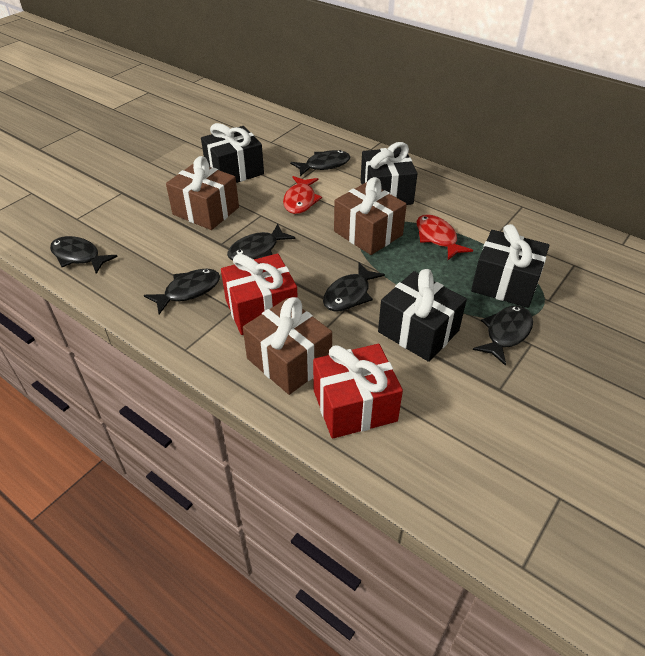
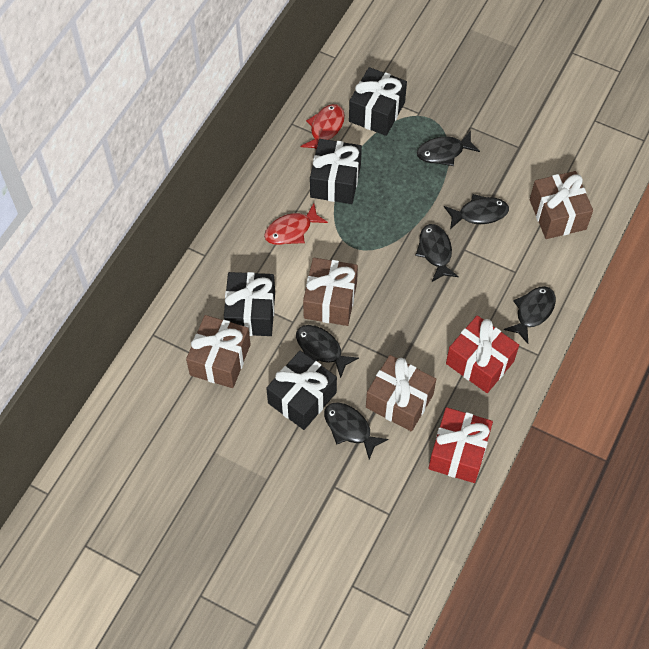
brown gift: [166,156,239,230] [243,297,332,395] [334,177,407,255] = 3 -> [186,315,251,388] [303,258,358,326] [366,355,436,432] [530,171,593,239] = 4

